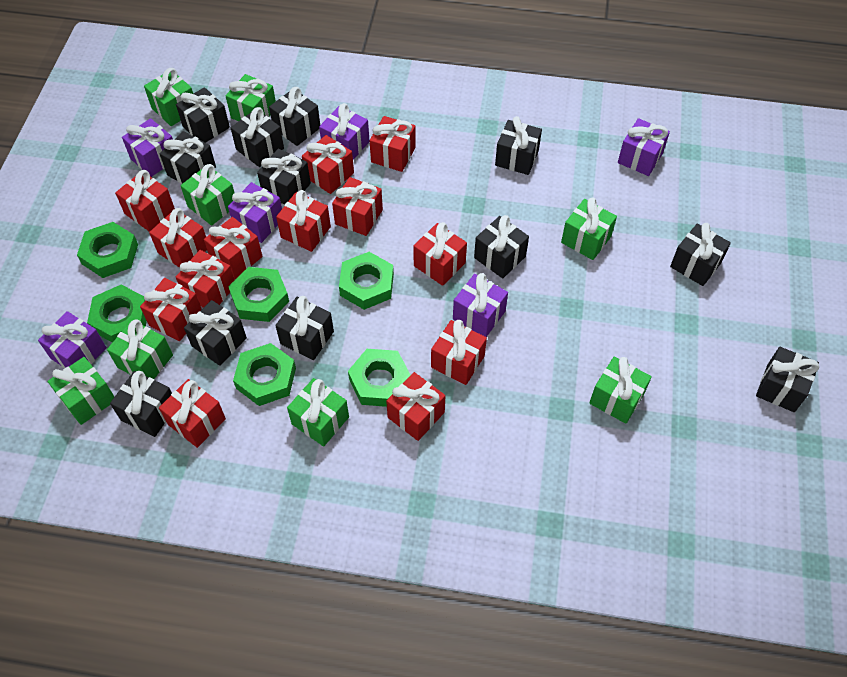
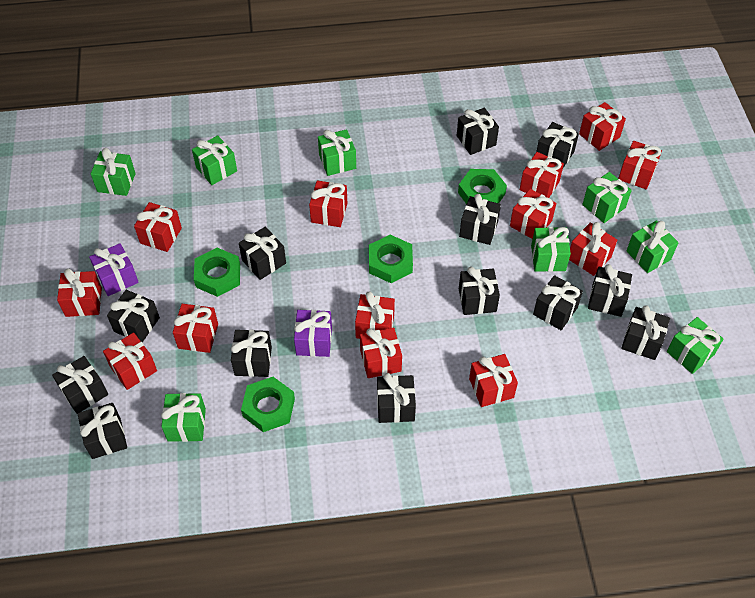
black gift: [110,371,172,437] [160,131,216,184] [176,87,230,143] [184,300,247,366] [231,107,284,167] [257,149,311,205] [269,87,320,146] [275,296,334,360] [474,215,529,278] [495,116,542,175] [670,223,731,286] [756,347,819,412] = 12 -> [52,356,108,414] [78,403,127,459] [107,290,160,342] [231,330,272,377] [239,227,286,280] [377,373,416,423] [457,108,499,155] [459,194,501,245] [459,266,500,315] [533,275,583,330] [536,122,579,168] [588,264,632,317] [621,305,670,360] = 13
green nut: [77,222,138,278] [87,285,147,343] [228,267,289,322] [233,343,296,406] [339,252,394,310] [348,349,410,407] = 6 -> [194,248,240,297] [241,377,295,432] [369,235,413,283] [458,169,507,204] = 4
purple gift: [38,311,107,368] [122,118,173,177] [228,182,282,243] [319,103,370,160] [453,273,508,337] [618,118,670,176] = 6 -> [89,243,139,296] [294,310,332,357] = 2

